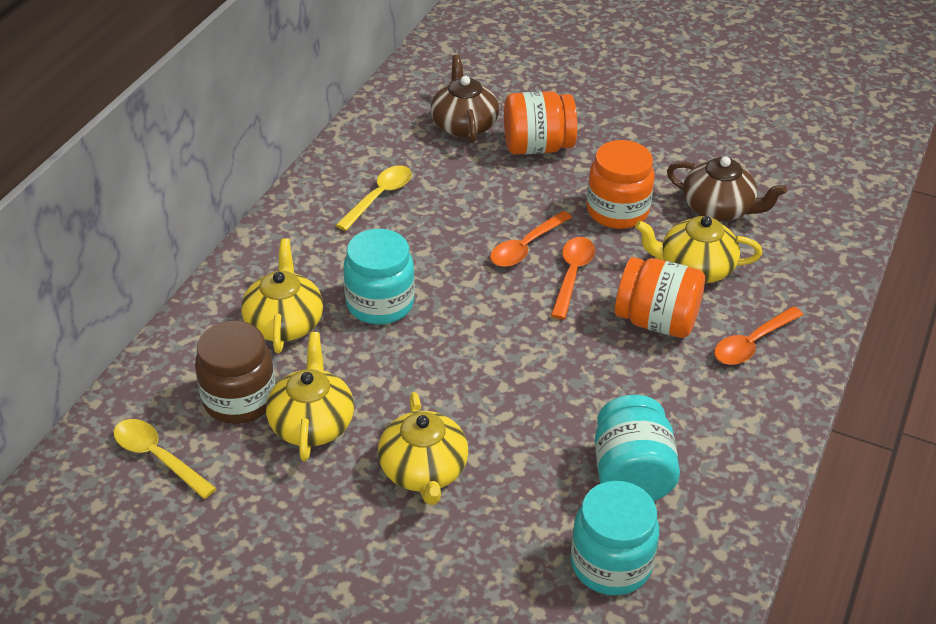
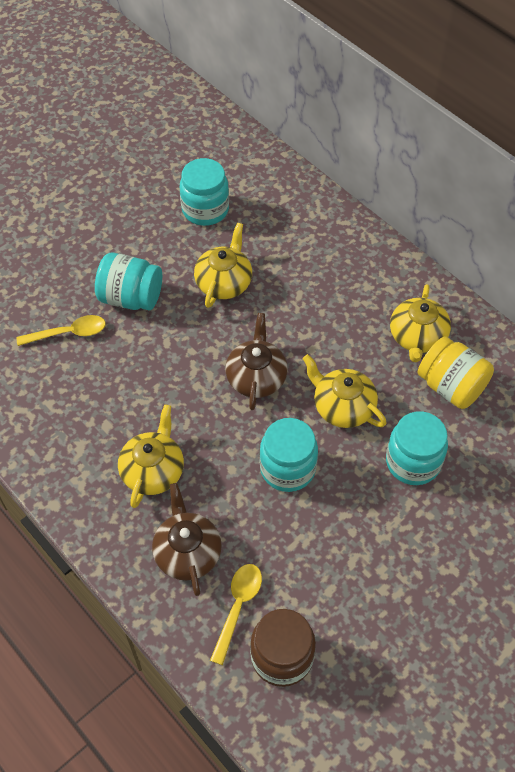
orange jar: [504,91,577,155] [587,140,655,229] [615,257,705,338] = 3 -> none = 0
orange spoon: [490,211,572,267] [551,237,595,319] [714,306,804,365] = 3 -> none = 0
turquoise jar: [343,229,415,324] [571,481,659,595] [595,395,680,501] = 3 -> [95,253,162,310] [180,158,229,226] [260,418,318,492] [386,411,448,485] = 4
yellow jar: none = 0 -> [418,336,494,409] = 1

